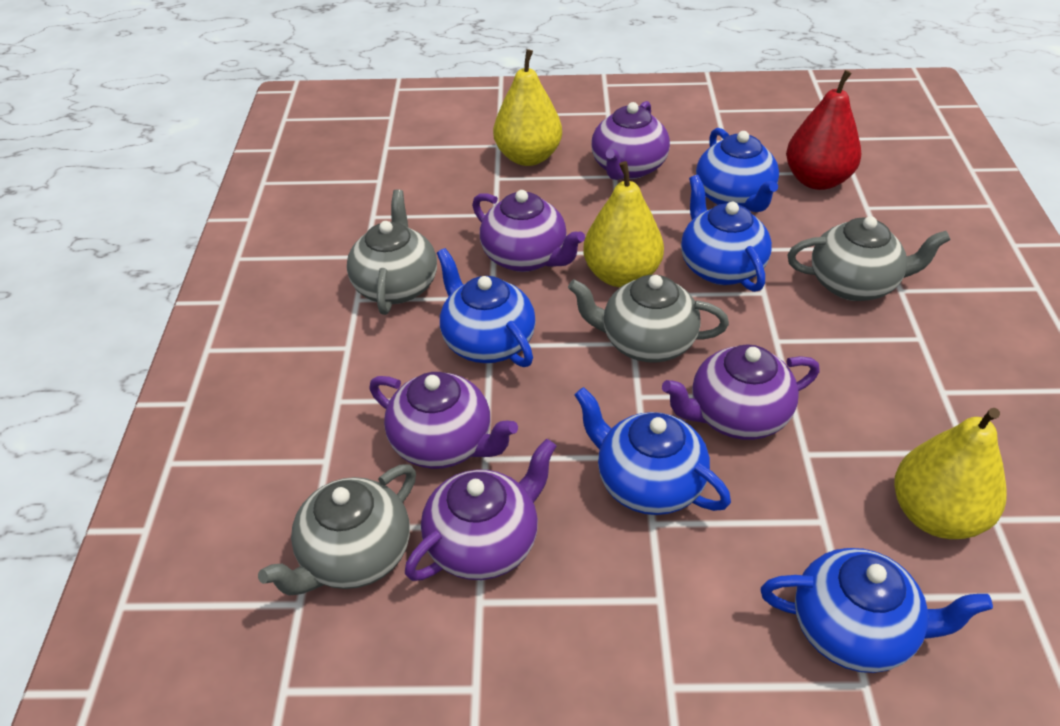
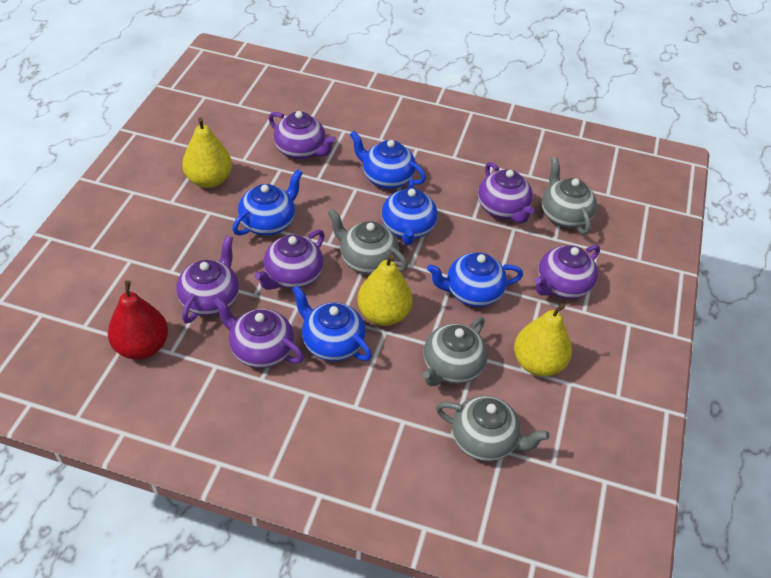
purple teapot: [369,372,518,469] [405,439,556,581] [472,190,585,272] [591,101,670,180] [662,344,820,440] = 5 -> [176,236,239,323] [213,297,304,368] [254,230,325,290] [269,111,336,160] [478,162,534,223] [535,245,600,299] = 6

